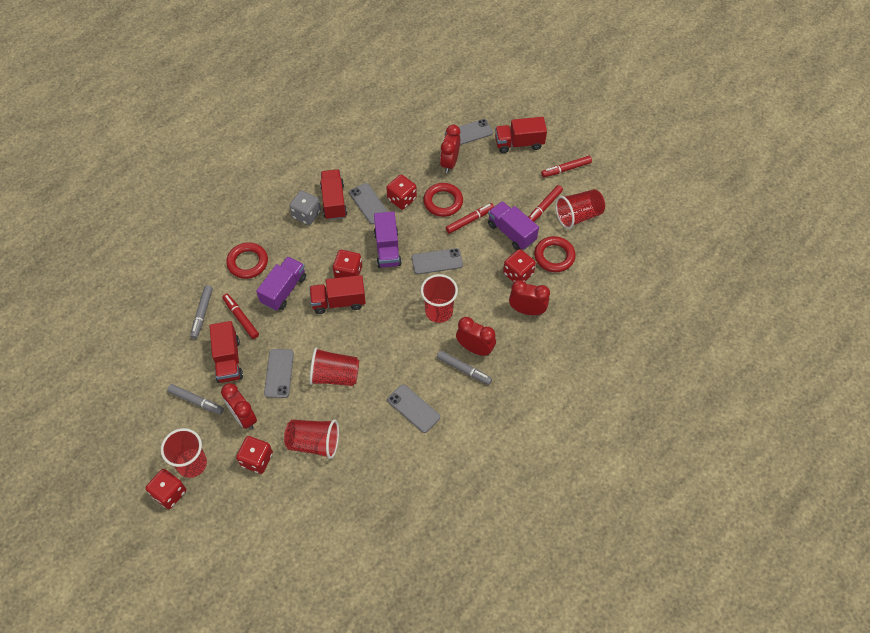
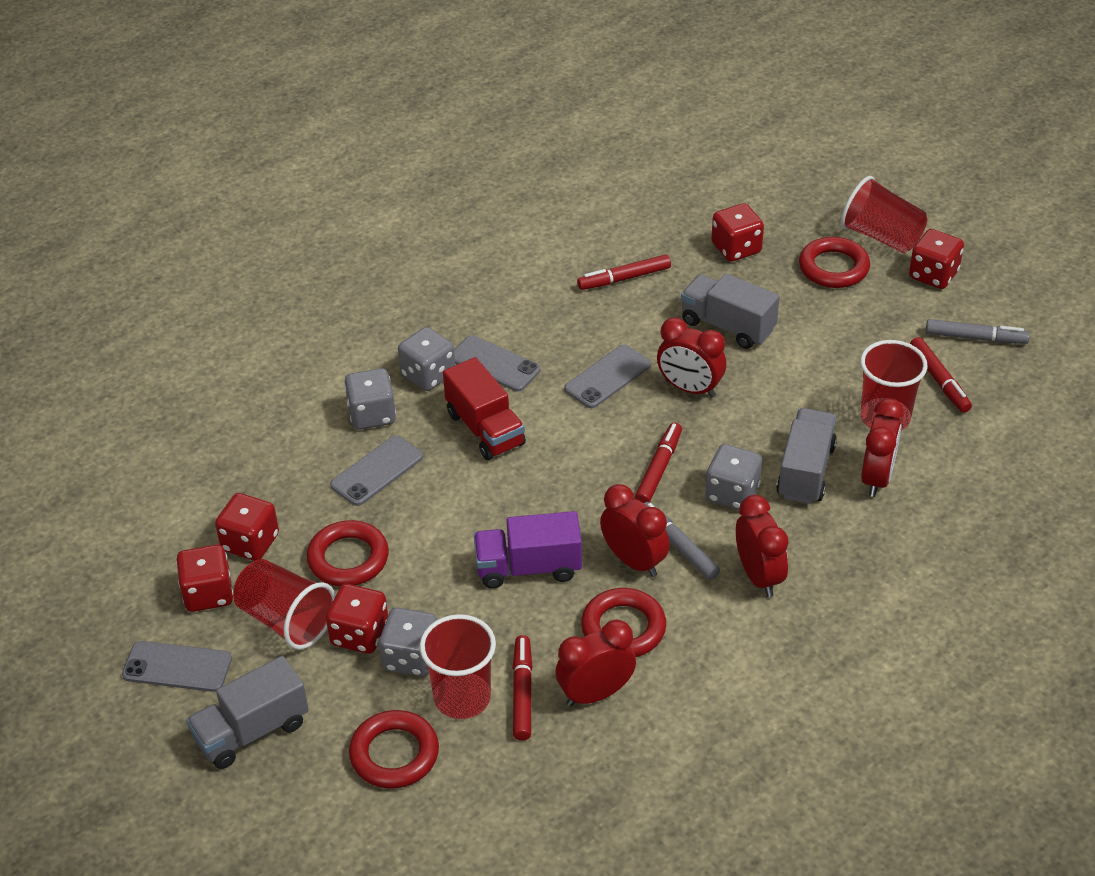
grey dice: [289,191,321,225] = 1 -> [344,368,396,430] [379,608,437,677] [398,327,455,391] [705,444,762,510] = 4
grey marker: [167,384,224,415] [190,285,213,339] [437,351,492,385] = 3 -> [644,502,720,580] [926,319,1030,344] = 2
grey phone: [264,349,294,398] [349,183,388,224] [387,384,440,433] [412,248,463,274] [445,119,493,145] = 5 -> [122,641,232,692] [330,435,423,506] [454,336,540,391] [564,345,651,408] = 4
grey truck: none = 0 -> [186,656,309,769] [681,273,779,349] [776,408,837,504] = 3
purple truck: [256,256,306,311] [374,211,402,268] [488,201,539,250] = 3 -> [474,511,582,589] = 1
red clock: [221,383,257,430] [440,125,460,173] [456,317,496,356] [509,280,550,315] = 4 -> [556,619,636,706] [600,484,670,577] [657,317,726,398] [736,495,789,597] [861,398,904,497] = 5
red cup: [161,428,207,478] [284,420,339,459] [310,348,359,386] [421,274,458,323] [555,189,605,229] = 5 -> [233,559,336,650] [420,614,496,719] [841,176,927,253] [860,340,928,430] = 4
red ring: [226,242,268,279] [423,183,463,217] [534,236,576,272] = 3 -> [307,520,389,587] [349,710,439,789] [581,588,666,657] [799,237,870,288] = 4
red truck: [209,321,243,383] [309,275,366,314] [320,169,347,220] [495,117,547,153] = 4 -> [443,357,526,460] = 1

